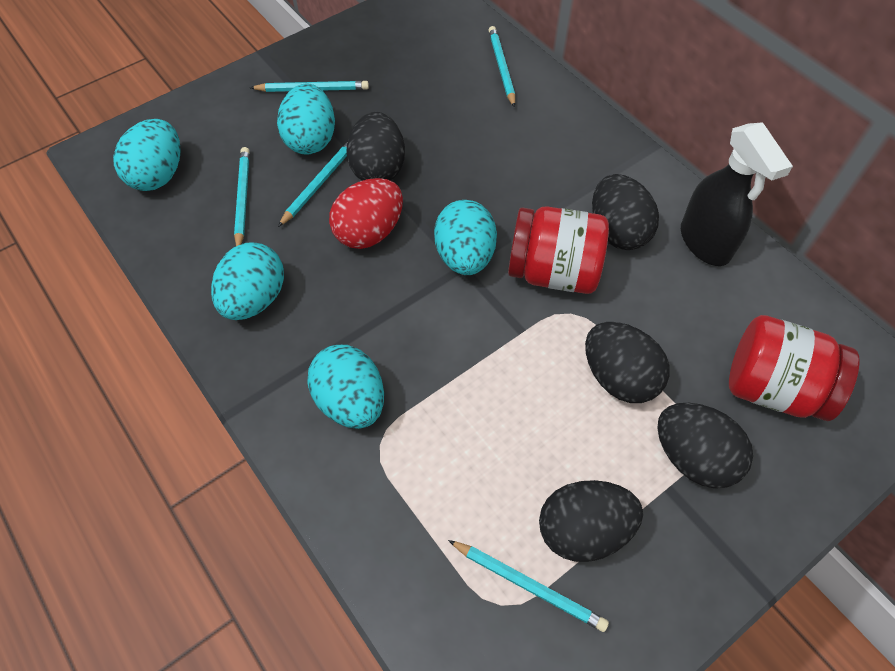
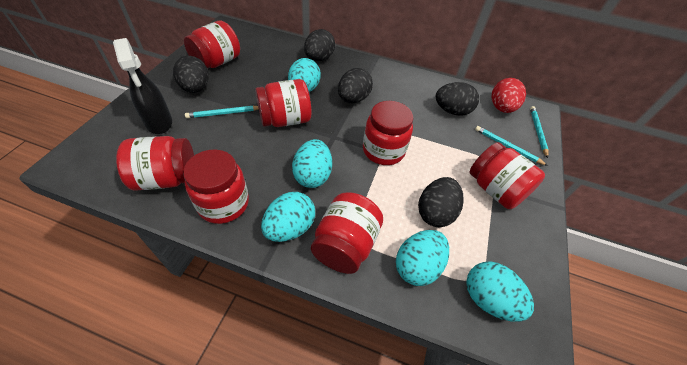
red jar: [508,206,609,294] [729,315,860,421] = 2 -> [116,136,194,191] [183,149,249,224] [184,20,240,69] [255,79,311,127] [311,192,383,274] [363,101,413,165] [470,142,545,209] = 7
turquoise pencil: [234,147,250,246] [250,81,369,92] [278,141,348,227] [448,540,609,632] [489,26,515,108] = 5 -> [185,106,259,118] [475,126,548,166] [530,106,549,158] = 3

